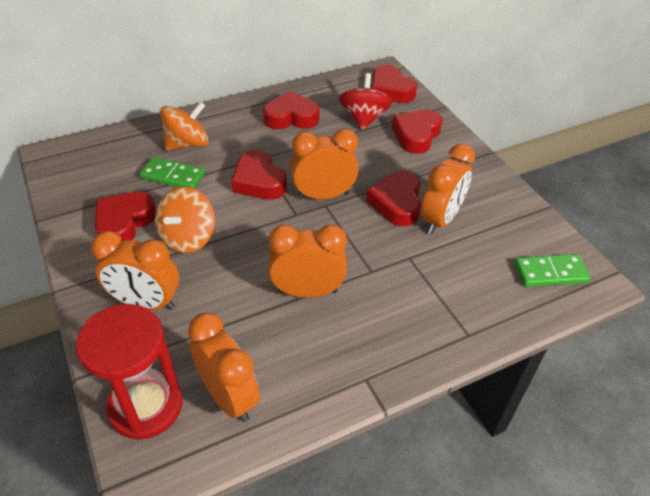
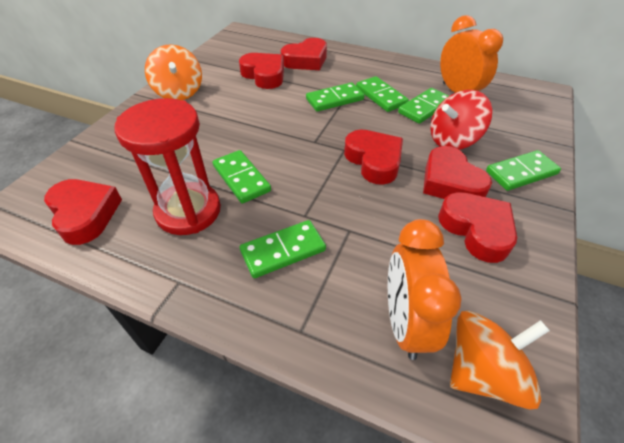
green domino: [140,157,205,189] [515,254,590,287] = 2 -> [212,150,271,204] [240,220,326,278] [306,82,365,112] [356,76,409,112] [398,88,449,124] [486,150,561,191] = 6
orange clock: [91,231,179,310] [188,313,260,422] [268,224,347,298] [290,129,359,199] [421,144,475,234] = 5 -> [388,219,462,360] [440,15,503,93] = 2

